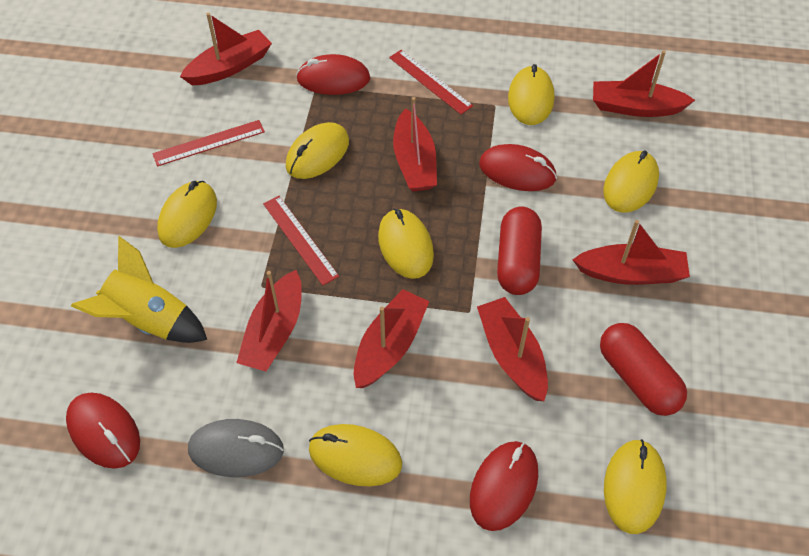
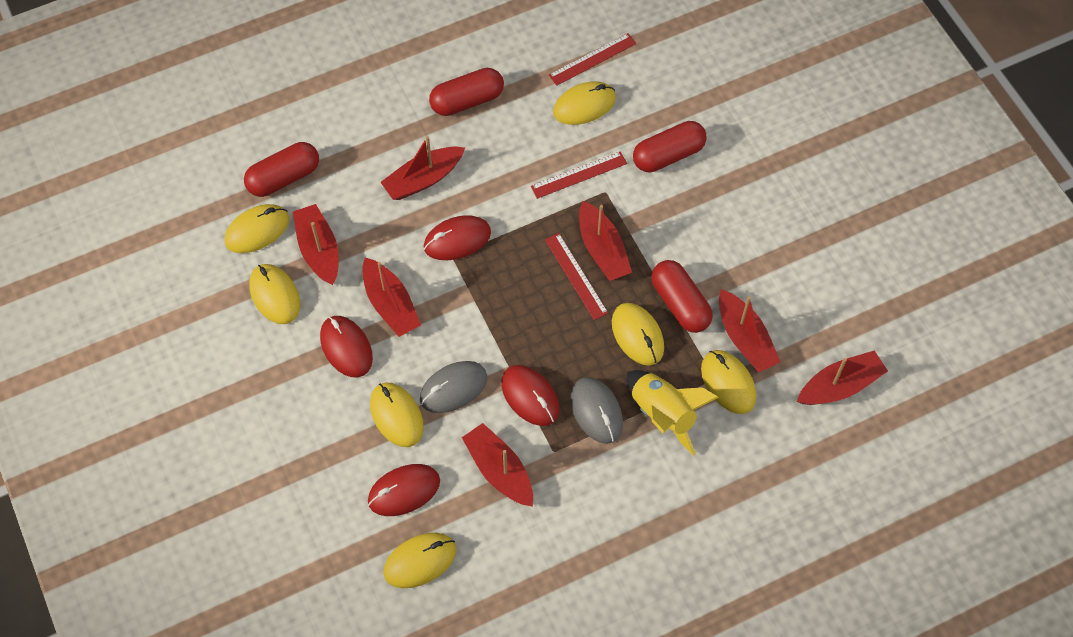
grey mouse: [188,419,284,477] = 1 -> [420,361,487,413] [571,377,623,444] = 2
red capsule: [497,207,542,295] [600,323,687,416] = 2 -> [244,142,319,197] [429,68,504,116] [633,121,707,173] [651,260,713,333] = 4

